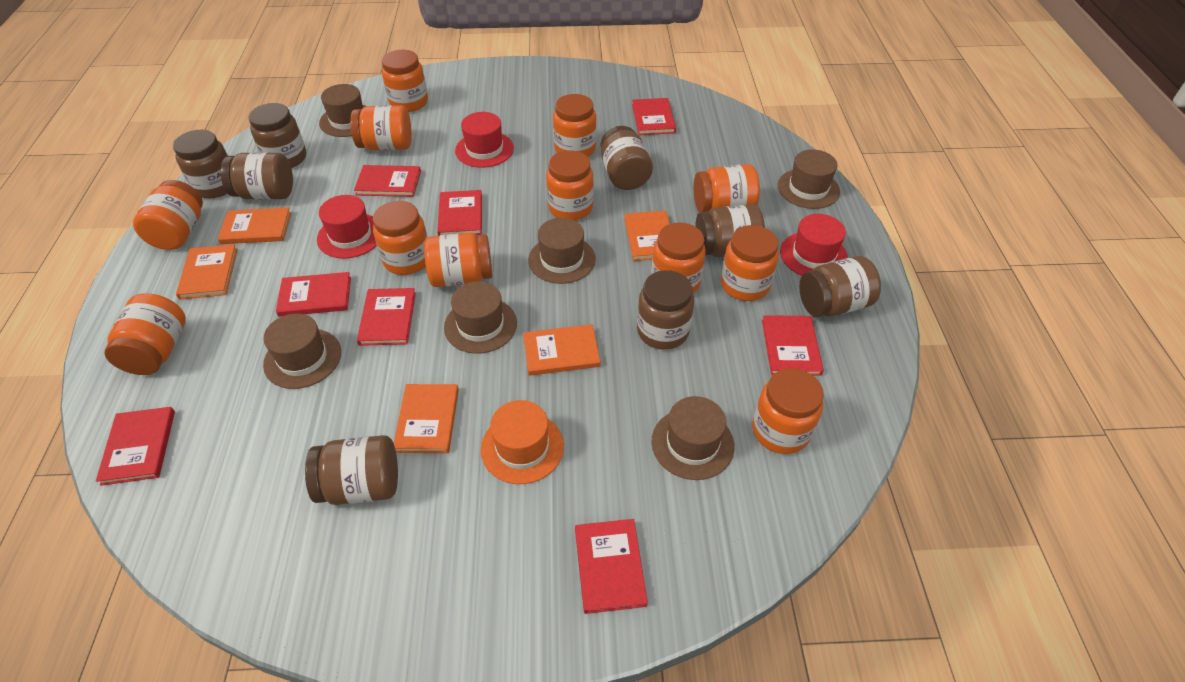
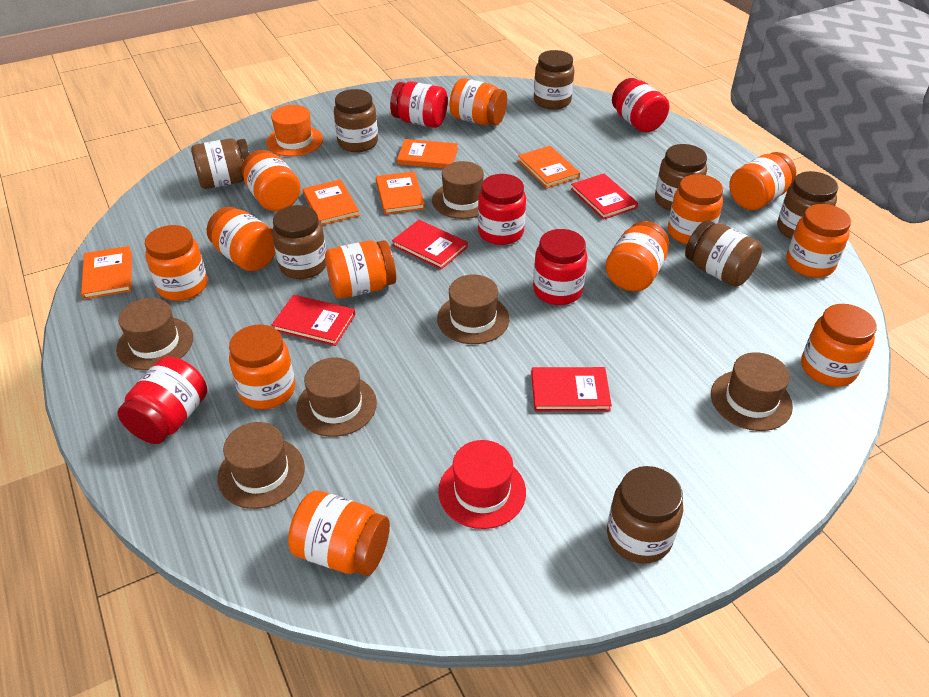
red book: [96,407,175,486] [276,272,351,317] [354,165,421,197] [357,288,416,346] [437,190,482,236] [575,519,648,614] [632,98,676,135] [762,315,824,376] = 8 -> [272,295,355,346] [392,220,468,269] [531,367,612,411] [571,174,638,220] = 4
red hat: [317,195,377,259] [455,112,514,168] [780,214,848,276] = 3 -> [438,440,526,529] = 1
red jar: none = 0 -> [117,356,207,444] [390,81,448,128] [478,174,526,245] [533,229,587,305] [612,78,669,133] = 5

